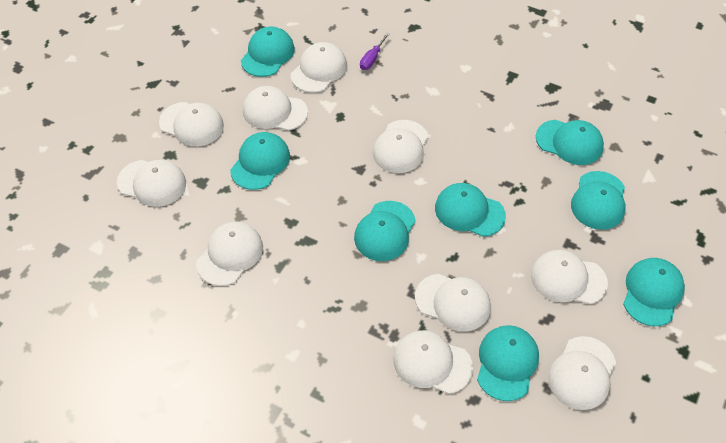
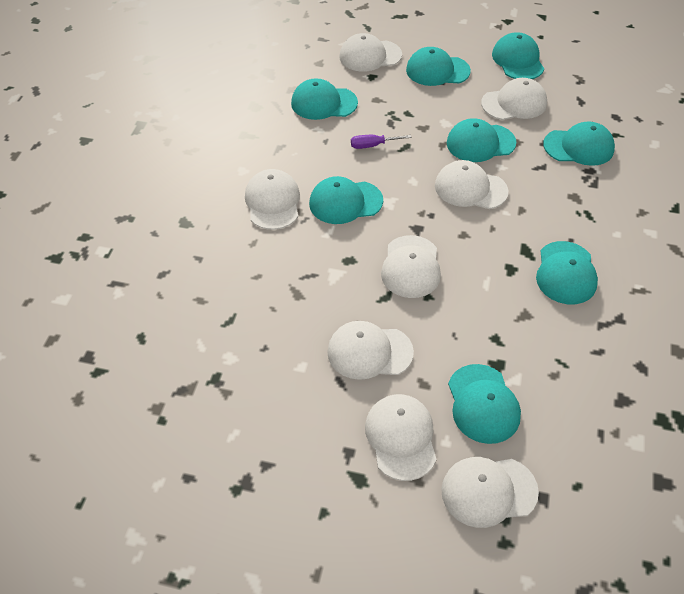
white cap: [117,160,186,207] [159,102,224,147] [196,222,263,286] [243,86,308,130] [291,42,347,93] [373,120,428,173] [393,330,473,394] [415,274,491,332] [531,250,608,304] [548,336,616,410] = 10 -> [245,169,300,230] [327,321,414,380] [339,33,402,72] [365,394,437,481] [381,235,441,298] [435,160,508,209] [441,457,539,528] [481,78,547,120] = 8

